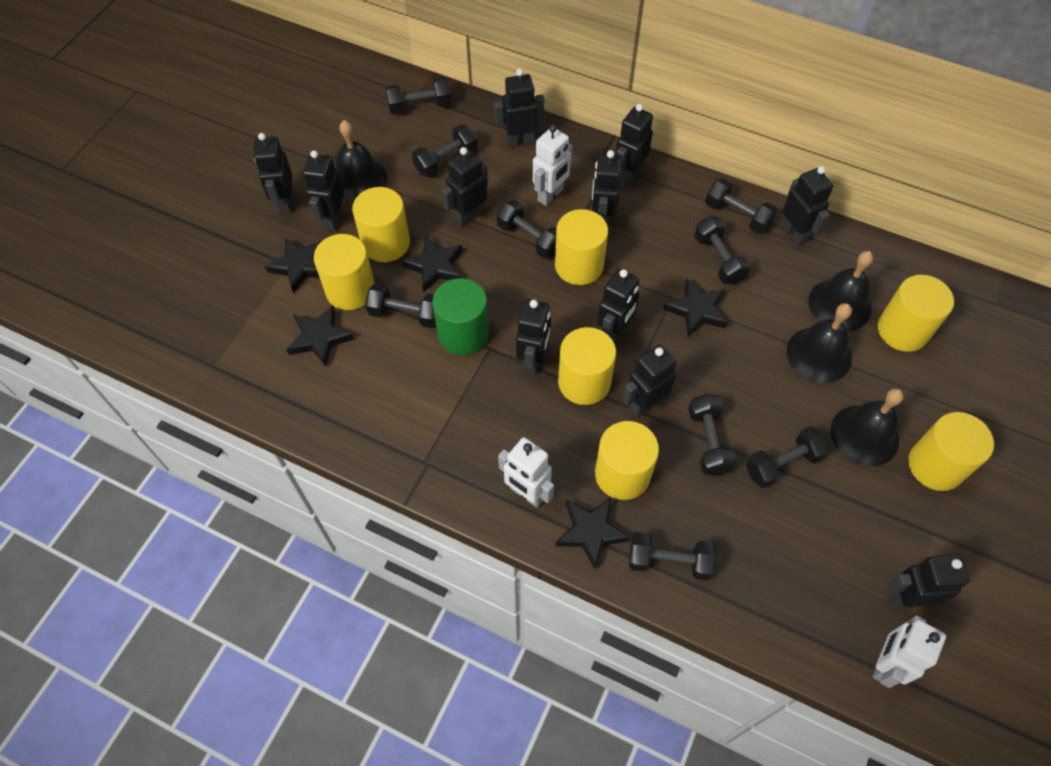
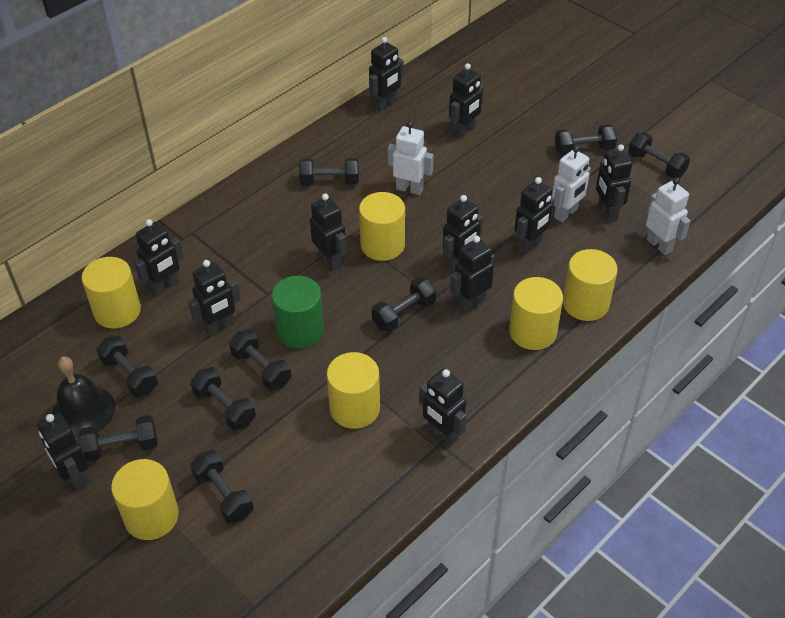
black bell: [335,120,387,202] [787,303,852,383] [808,251,874,331] [830,388,904,467] = 4 -> [52,356,116,438] = 1
black star: [265,238,323,294] [286,306,354,367] [401,236,463,293] [556,498,630,569] [663,278,728,337] = 5 -> none = 0
yellow cylinder: [314,234,375,310] [352,187,410,262] [555,209,608,285] [558,327,616,405] [595,421,659,500] [878,275,954,352] [908,412,994,491] = 7 -> [82,257,141,329] [111,459,179,540] [327,352,380,429] [359,192,405,261] [509,277,563,350] [563,249,618,321] = 6

